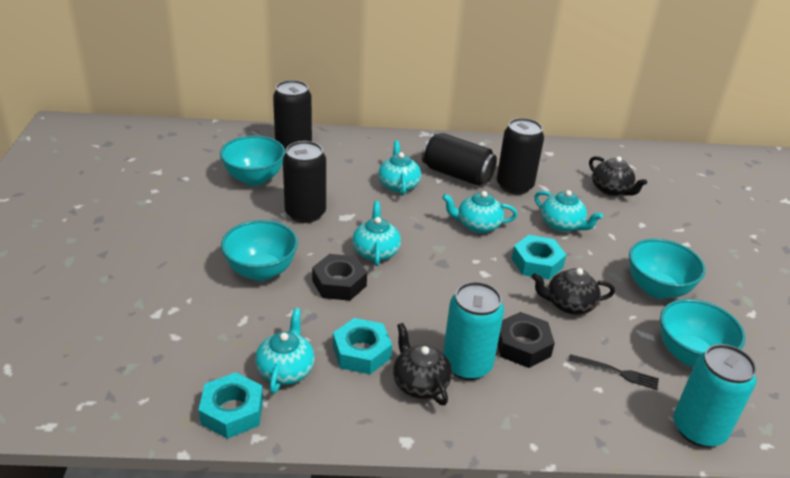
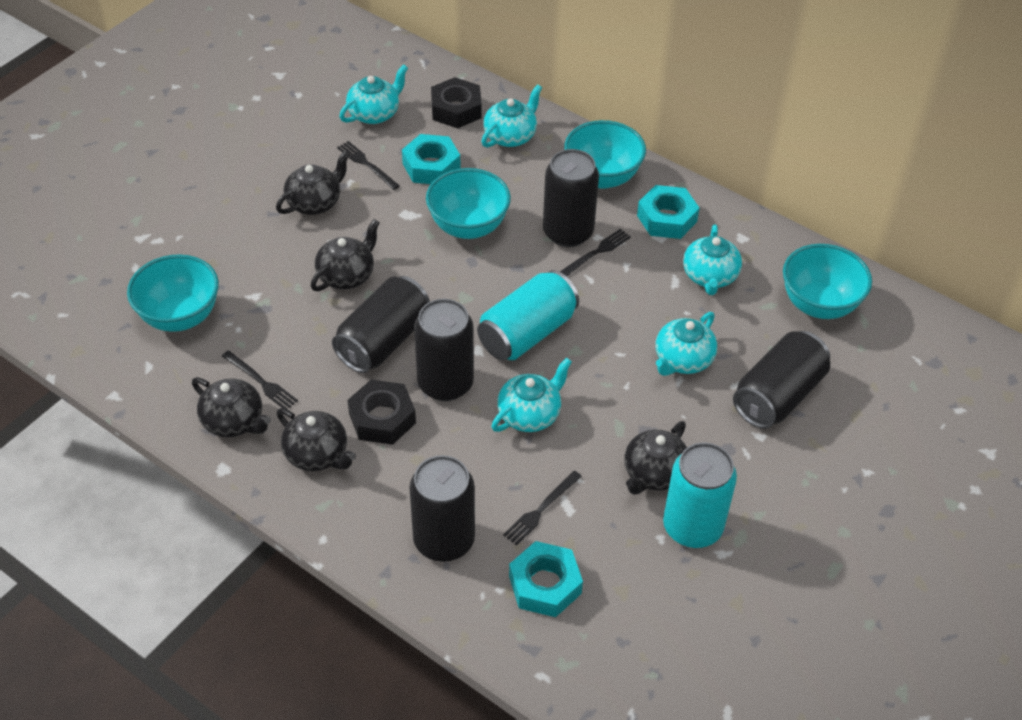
black can: [273,80,312,153] [283,141,326,223] [422,133,497,186] [497,118,544,195] = 4 -> [332,276,430,373] [409,455,475,562] [414,299,474,401] [543,149,599,247] [733,331,830,429] = 5
black fork: [569,354,659,390] = 1 -> [222,350,298,410] [337,141,400,190] [503,471,582,546] [560,229,631,277] = 4
black teapot: [393,323,452,405] [532,268,615,315] [589,156,647,196] = 3 -> [192,377,271,437] [276,151,350,215] [277,408,356,471] [311,219,380,291] [624,421,687,495] = 5

